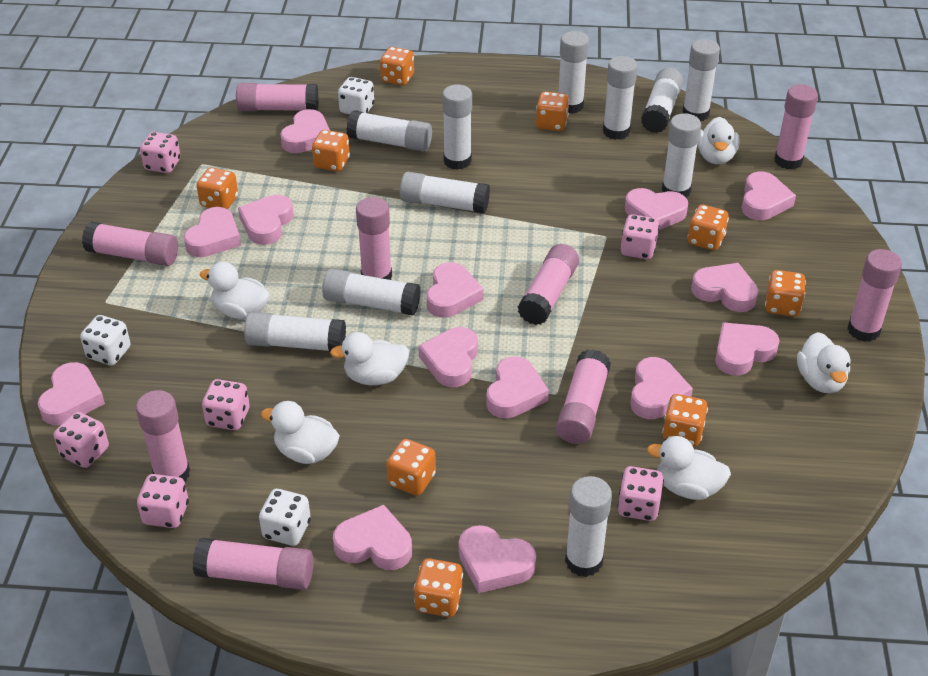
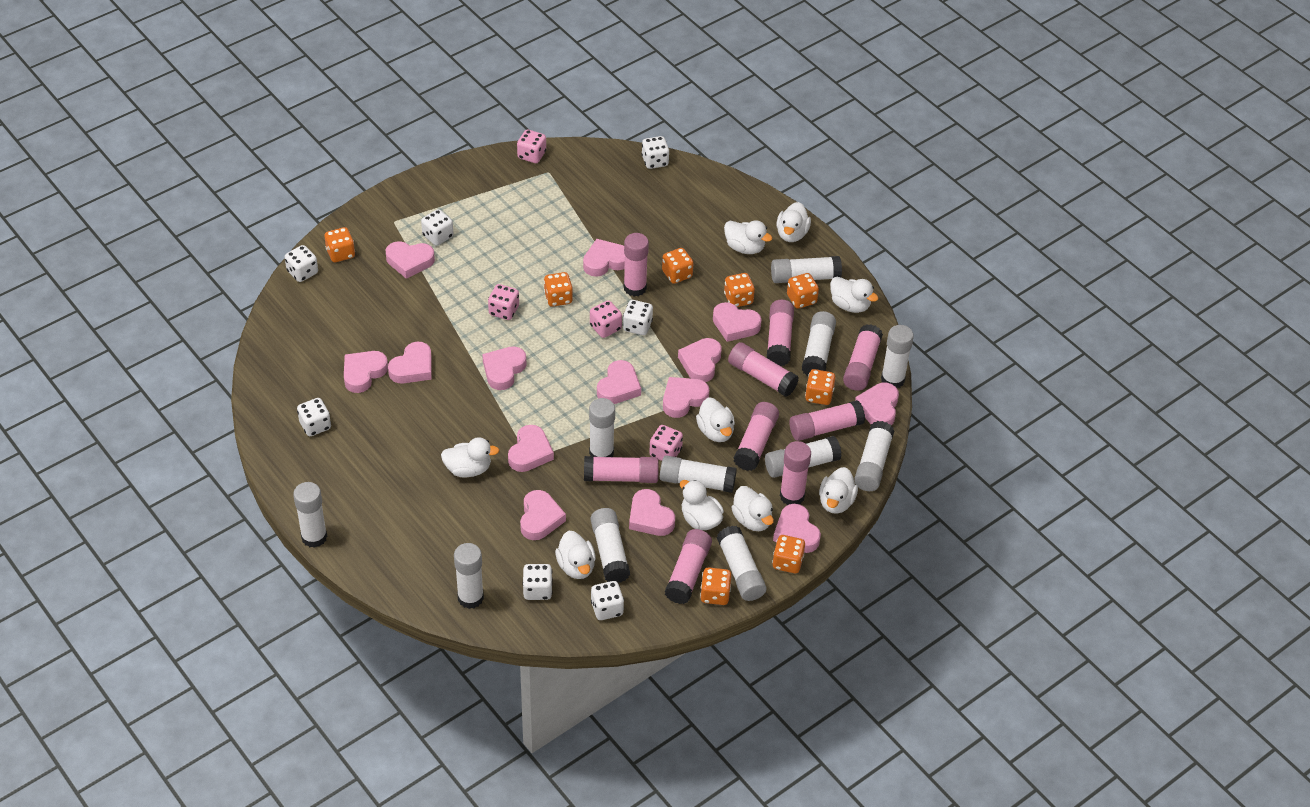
orange dice: [196,167,238,209] [312,130,350,171] [380,47,414,86] [387,439,436,496] [414,558,463,617] [536,92,569,131] [662,394,708,447] [688,205,729,250] [765,270,806,317] = 9 -> [324,227,355,262] [544,272,573,307] [662,248,693,284] [700,567,731,605] [724,273,755,307] [772,535,805,573] [787,273,819,309] [805,369,836,405] = 8
pink dice: [54,412,109,468] [137,474,189,528] [140,132,181,173] [202,379,250,430] [617,466,664,521] [621,214,659,259] = 6 -> [488,284,519,320] [517,129,546,163] [590,300,622,338] [649,425,683,461] = 4
white dice: [80,315,130,365] [259,489,311,546] [338,77,374,114] = 3 -> [285,245,318,282] [297,398,331,436] [421,209,453,246] [522,564,553,600] [591,581,624,620] [623,300,653,335] [641,136,669,169] = 7
white duck: [200,262,270,319] [261,401,340,464] [330,332,409,385] [647,436,731,500] [697,117,739,164] [797,332,850,393] = 6 -> [441,437,500,478] [555,531,596,579] [680,480,724,530] [696,397,735,442] [724,220,772,254] [731,486,774,531] [776,202,811,242] [819,467,858,514] [830,277,878,313] = 9

